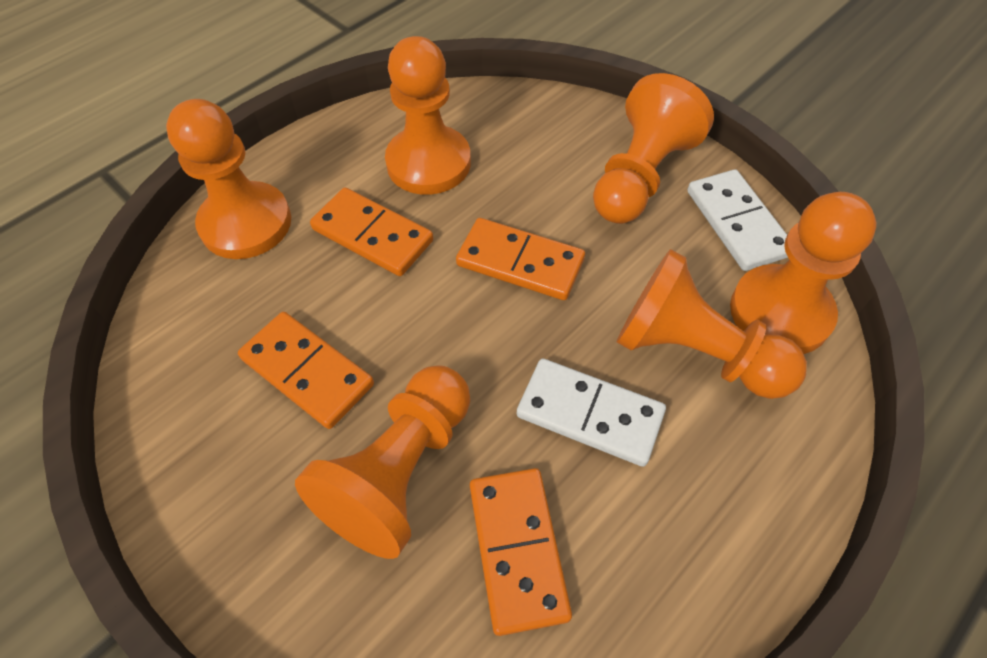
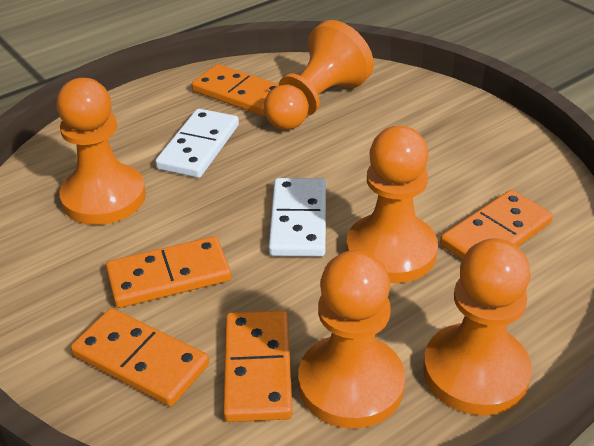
orange domino: [238,312,374,429] [310,187,433,276] [456,218,585,300] [470,468,572,636] = 4 -> [71,308,209,406] [106,236,231,308] [192,64,279,116] [223,310,293,422] [440,190,553,259] = 5
orange pawn: [166,99,291,259] [295,365,470,559] [385,36,471,195] [593,73,714,224] [617,249,807,399] [730,192,876,354] = 6 -> [56,78,146,225] [264,20,374,130] [298,250,405,428] [346,126,438,283] [423,238,532,416] = 5

